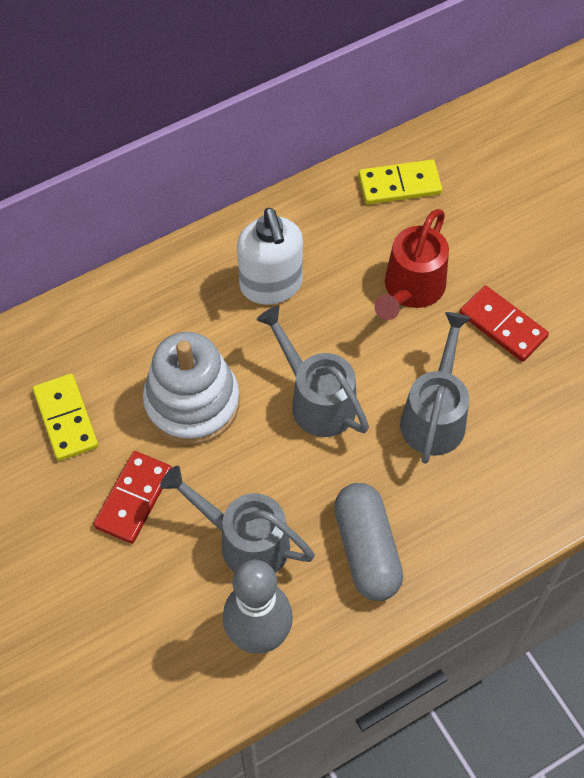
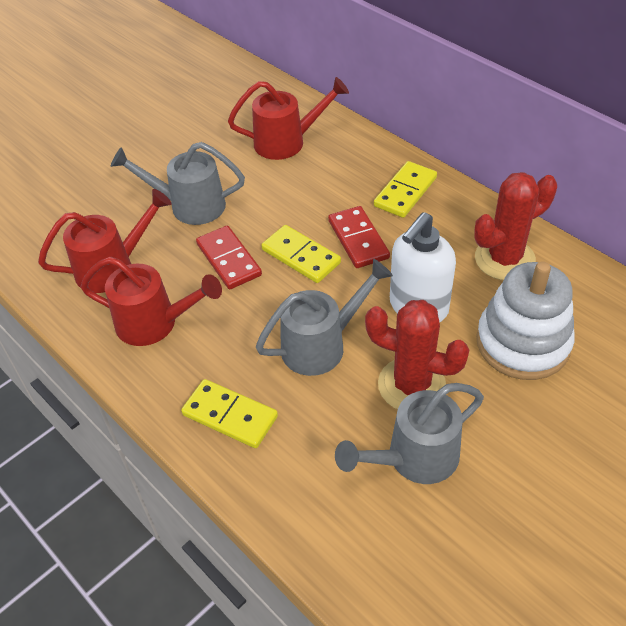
grey bowling pin: [223,560,293,654] = 1 -> none = 0
grey capsule: [334,483,403,601] = 1 -> none = 0
red cactus: none = 0 -> [365,300,469,410] [474,172,557,280] = 2
red watering can: [374,209,449,320] = 1 -> [38,189,172,293] [80,257,222,346] [228,77,349,160] = 3
yellow domino: [33,374,98,461] [359,160,442,205] = 2 -> [181,379,278,448] [261,225,341,283] [374,161,437,218] = 3

